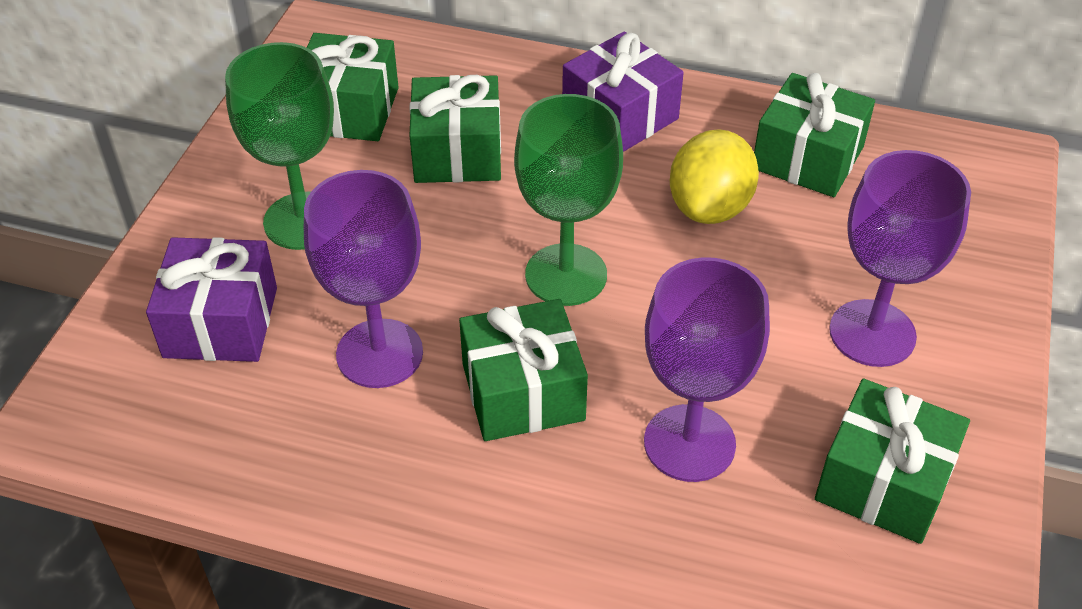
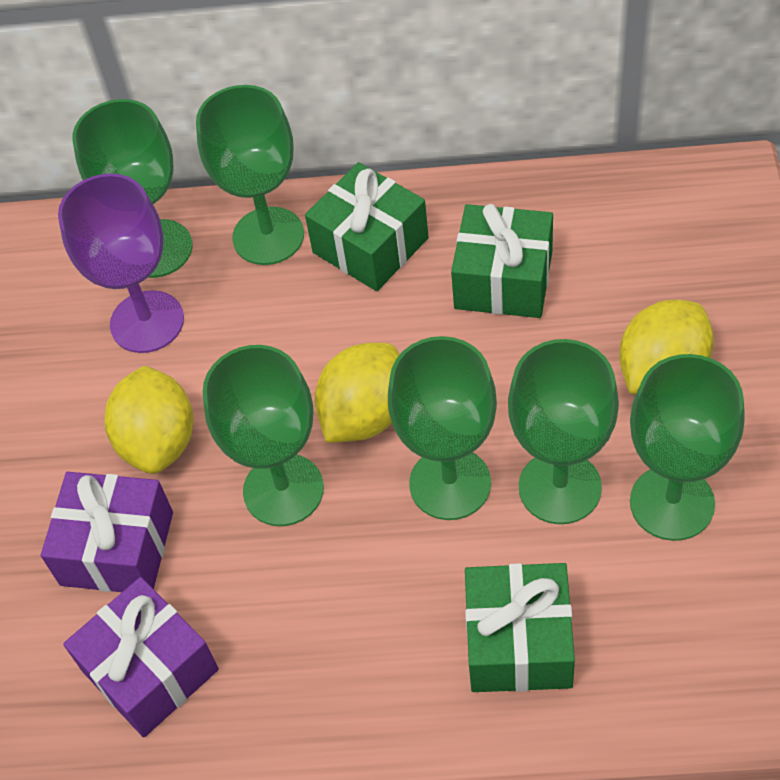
green gift: [307,33,399,141] [410,75,501,183] [459,299,588,441] [754,73,875,197] [815,379,970,544] = 5 -> [305,162,429,291] [451,204,553,318] [465,563,575,692] = 3
green goblet: [225,42,334,250] [514,94,623,306] = 2 -> [73,99,193,278] [196,85,304,265] [203,345,324,526] [388,336,497,520] [508,339,619,524] [630,354,745,541] = 6
purple goblet: [304,170,423,388] [644,257,770,482] [829,150,971,367] = 3 -> [58,173,184,353] = 1
yellow lemon: [670,129,759,224] = 1 -> [104,366,194,474] [315,343,400,443] [619,300,714,394] = 3

